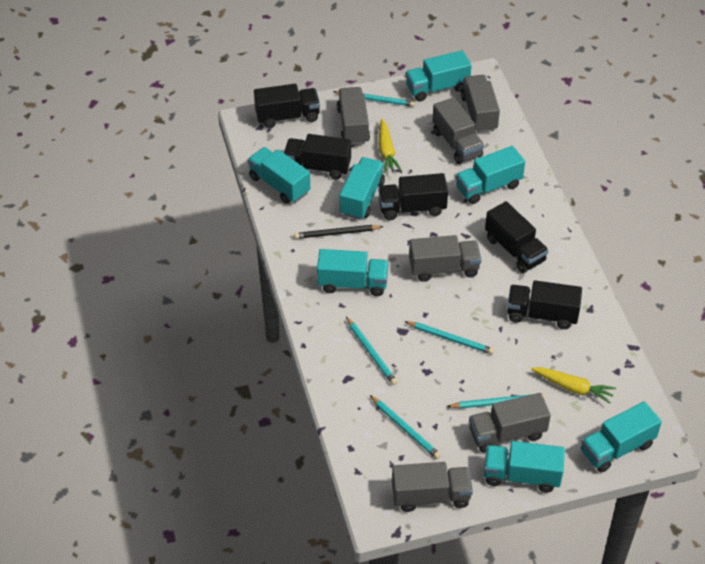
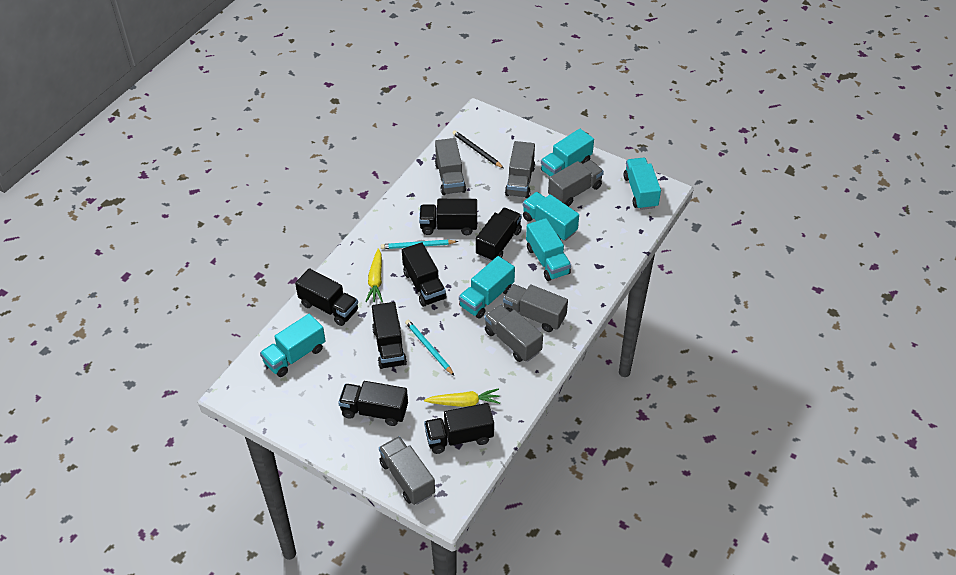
black truck: [254,84,320,128] [284,134,351,179] [378,173,448,220] [485,201,549,273] [507,280,582,329] = 5 -> [295,268,358,326] [338,381,408,426] [372,302,407,369] [402,242,446,307] [419,199,477,235] [424,403,494,454] [476,208,522,262] = 7
turquoise pencil: [333,91,415,107] [346,317,397,385] [370,395,441,459] [404,321,495,354] [447,393,545,409] = 5 -> [381,240,458,249] [405,320,454,375] = 2
turquoise truck: [248,147,310,204] [317,249,389,296] [340,157,385,220] [405,50,472,102] [456,146,525,204] [484,441,565,493] [581,401,662,473] = 7 -> [260,314,325,377] [459,256,515,319] [523,192,579,241] [526,218,571,281] [541,129,594,177] [624,157,661,210] = 6

